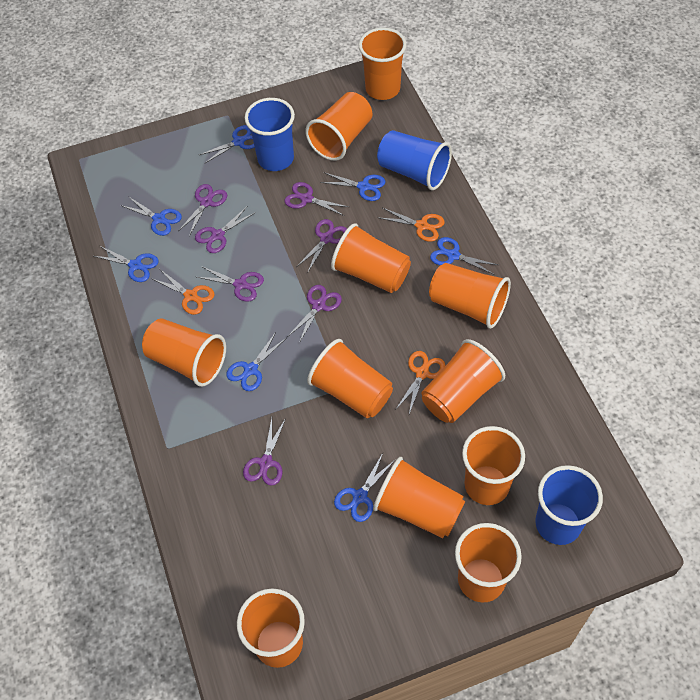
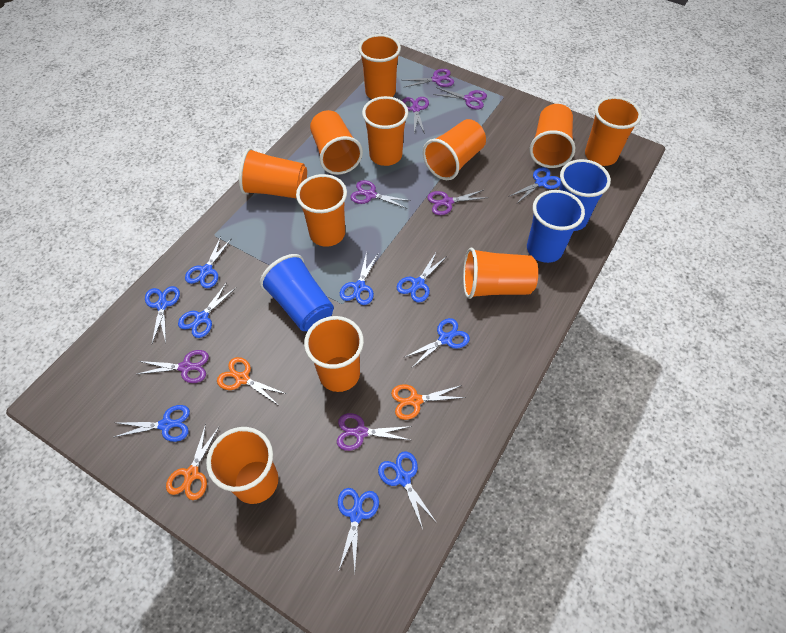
blue scissors: [94,246,159,282] [120,196,182,236] [199,125,255,164] [226,332,287,391] [320,173,385,201] [334,453,396,522] [430,237,498,275] = 7 -> [114,405,190,442] [145,286,180,344] [178,282,236,338] [185,236,232,288] [338,488,379,572] [340,252,379,305] [378,451,437,529] [397,251,447,303] [403,318,470,367] [508,167,561,204] = 10

